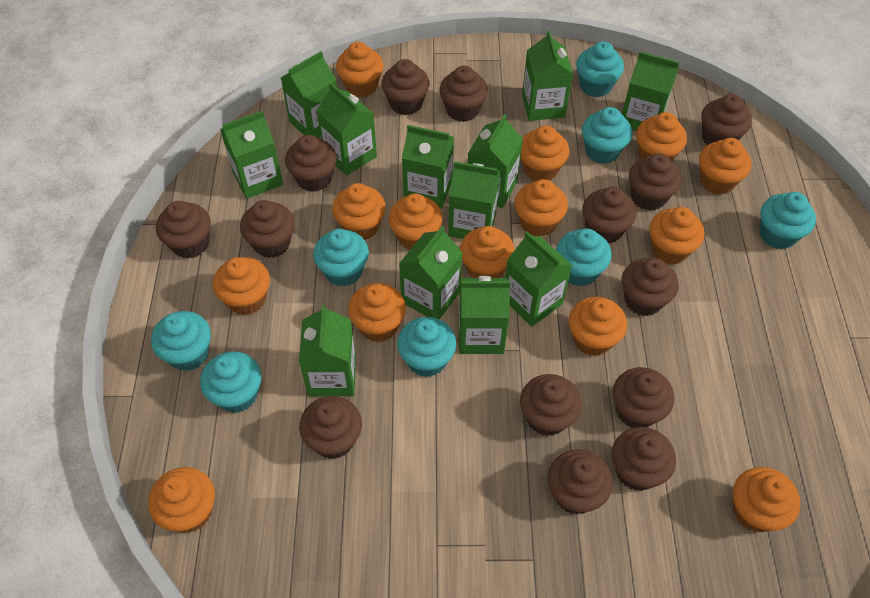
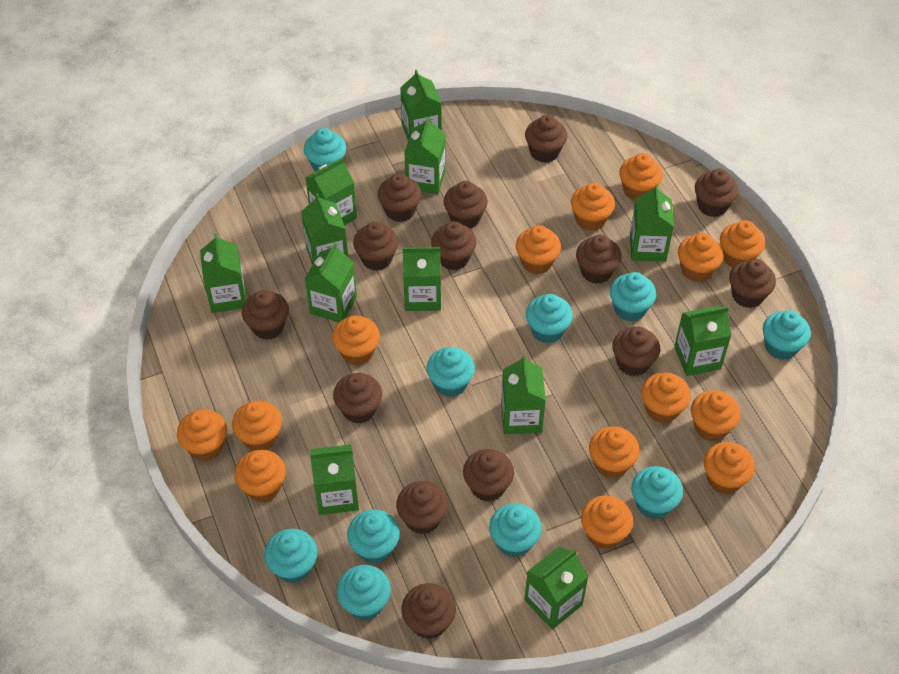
turquoise cupcake: [151,311,211,371] [200,352,262,413] [313,229,369,286] [397,317,456,377] [556,228,612,286] [576,41,624,97] [582,107,632,164] [760,192,816,249] = 8 -> [264,529,318,583] [304,128,346,172] [337,565,391,620] [347,509,400,564] [427,347,475,397] [489,503,542,557] [526,294,573,343] [610,272,656,322] [631,466,683,519] [763,310,811,360] = 10

